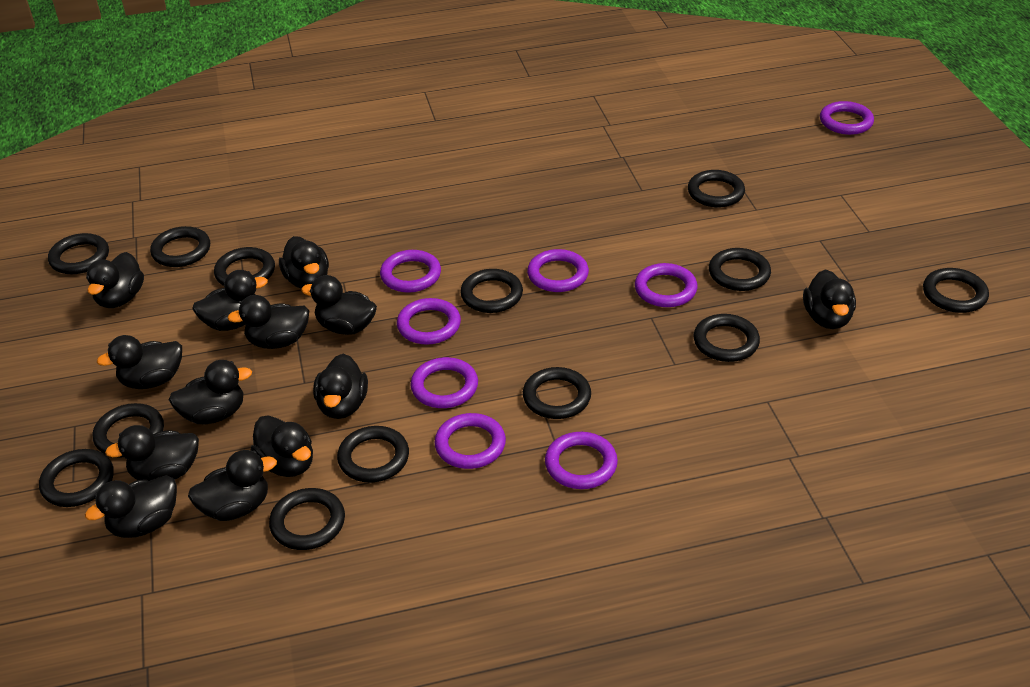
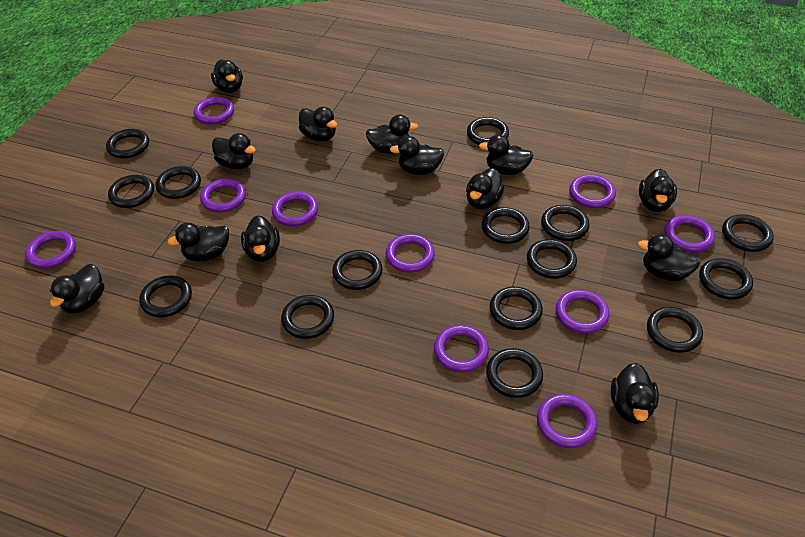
black ring: [39,449,114,507] [48,233,109,274] [93,403,164,458] [150,226,210,267] [214,247,275,286] [269,488,345,550] [337,426,409,483] [460,269,523,313] [523,367,591,419] [688,170,745,207] [693,314,760,362] [709,248,771,291] [923,268,989,313] = 13 -> [106,129,149,158] [108,175,154,208] [139,275,192,317] [156,166,201,199] [281,295,334,339] [332,250,382,290] [467,117,509,145] [482,207,530,244] [486,348,543,398] [489,286,543,330] [527,239,577,279] [541,205,589,241] [647,307,703,353] [699,258,753,300] [722,214,774,252] = 15
purple ring: [380,250,441,293] [397,298,461,345] [410,357,478,408] [435,413,506,469] [527,249,589,292] [545,432,618,489] [635,263,697,307] [820,101,874,135] = 8 -> [25,231,76,269] [194,97,234,124] [200,179,246,212] [272,192,318,226] [386,234,435,273] [434,325,489,372] [537,394,597,448] [556,290,610,334] [569,174,616,208] [664,215,715,252] = 10

